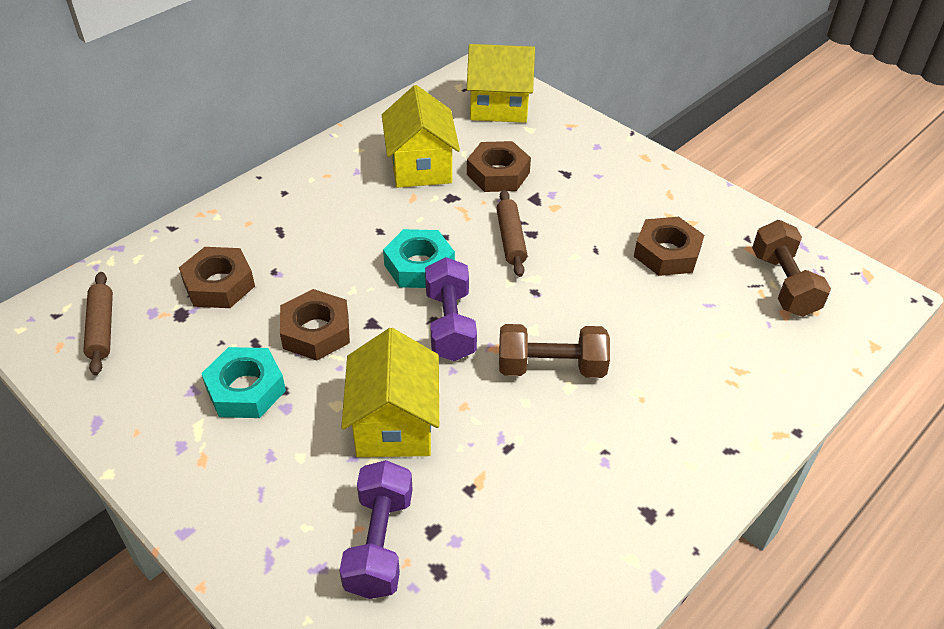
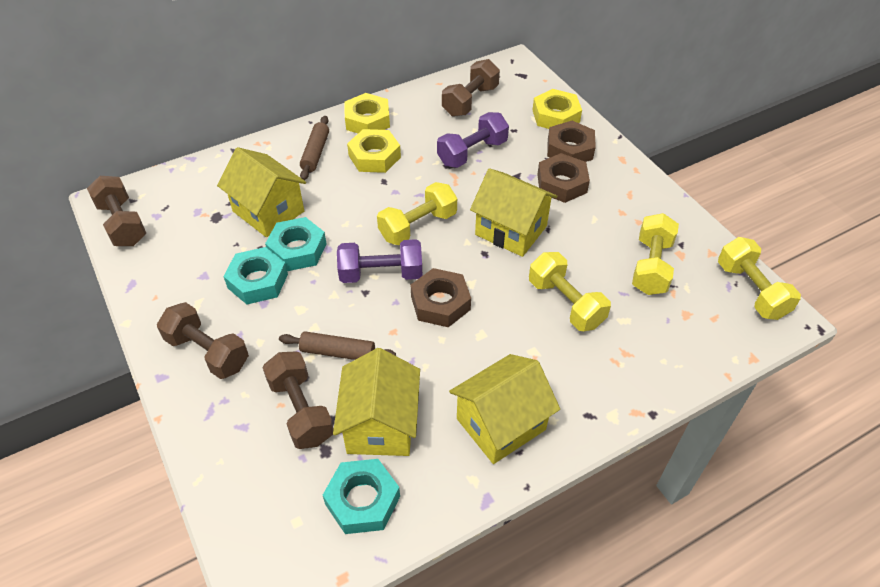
brown dumbbell: [499,324,610,378] [752,220,831,317] = 2 -> [87,176,146,246] [157,302,249,379] [263,352,334,449] [442,59,500,117] = 4
brown nut: [179,247,255,308] [280,289,350,361] [467,141,531,192] [634,217,704,276] = 4 -> [411,268,471,327] [537,153,590,203] [547,121,596,162] = 3
turquoise nut: [201,347,286,418] [383,229,455,288] = 2 -> [223,247,288,304] [265,217,326,271] [323,459,400,534] = 3
yellow dumbbell: none = 0 -> [377,182,457,245] [529,252,611,331] [632,213,679,295] [718,237,801,320] = 4
yellow house: [341,328,439,457] [382,85,460,188] [467,44,535,123] = 3 -> [217,147,306,237] [333,348,420,456] [449,354,560,464] [470,168,557,257] = 4
yellow nut: none = 0 -> [344,93,390,133] [347,129,401,173] [533,89,582,129] = 3

